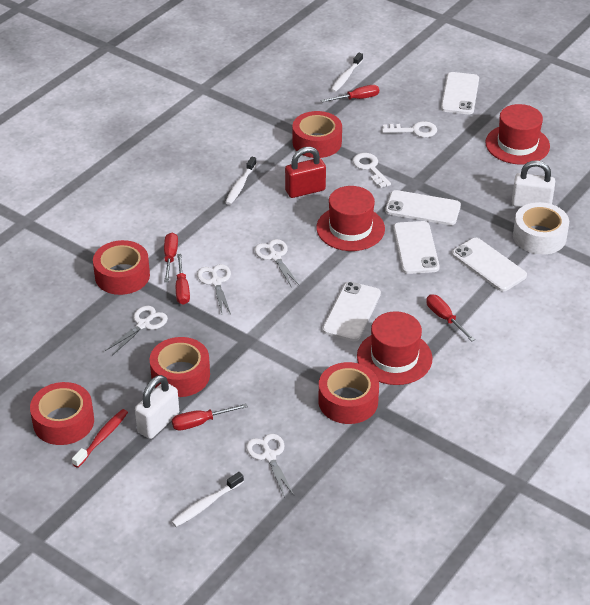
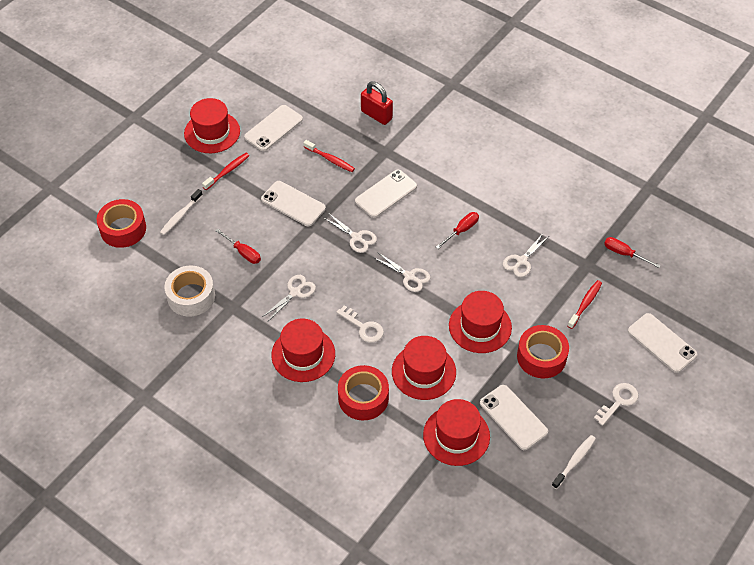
red hat: [316,186,385,251] [357,311,432,385] [485,104,550,164] = 3 -> [184,98,240,153] [271,319,335,382] [392,336,456,400] [423,399,490,466] [449,291,512,353] = 5
red screwdriver: [164,233,178,282] [172,404,248,430] [176,254,190,305] [321,85,379,102] [426,295,475,341] = 5 -> [215,228,261,264] [436,212,479,249] [604,237,661,268] = 3
red tape: [30,382,94,445] [93,240,150,295] [150,337,210,397] [292,111,342,158] [318,362,379,424] = 5 -> [97,199,146,248] [338,365,389,420] [517,325,569,378] = 3
red toothbrush: [72,409,128,468] = 1 -> [202,153,250,190] [303,140,355,172] [567,280,602,329] = 3
white padlock: [135,375,179,439] [512,161,555,207] = 2 -> none = 0
white toothbrush: [172,472,244,527] [225,157,257,205] [331,53,363,92] = 3 -> [160,189,203,236] [552,435,596,489] = 2

